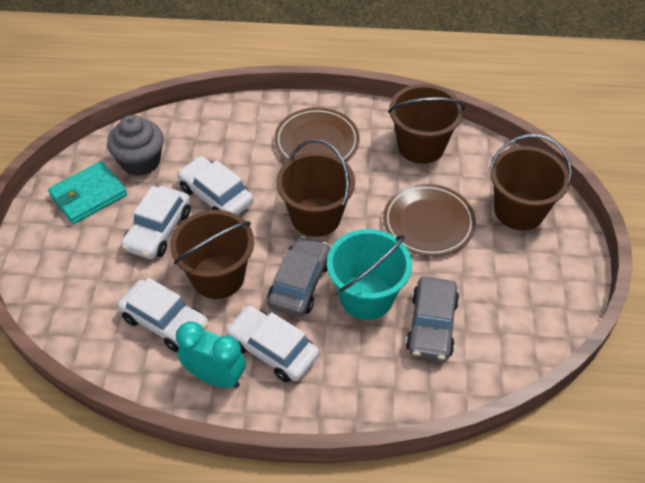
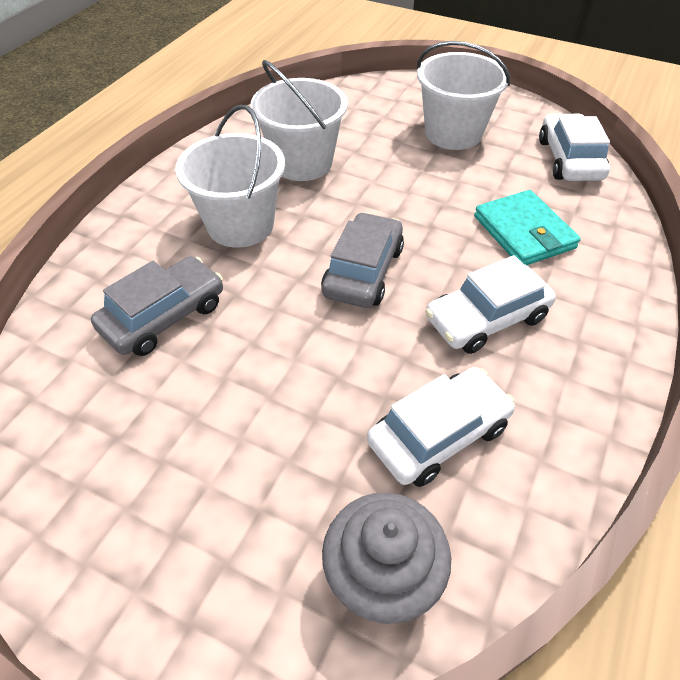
brown bucket: [170,210,254,299] [276,139,355,237] [388,84,465,164] [489,134,572,231] = 4 -> none = 0
brown plate: [274,108,359,162] [383,184,476,257] = 2 -> none = 0
turquoise bucket: [327,229,412,320] = 1 -> none = 0
turquoise clock: [176,321,246,388] = 1 -> none = 0
white bucket: none = 0 -> [175,104,285,248] [251,60,348,181] [417,41,510,150] = 3
white car: [118,278,209,352] [121,186,190,259] [177,156,254,215] [225,306,319,382] = 4 -> [367,367,515,487] [425,255,556,354] [539,113,610,181] = 3

